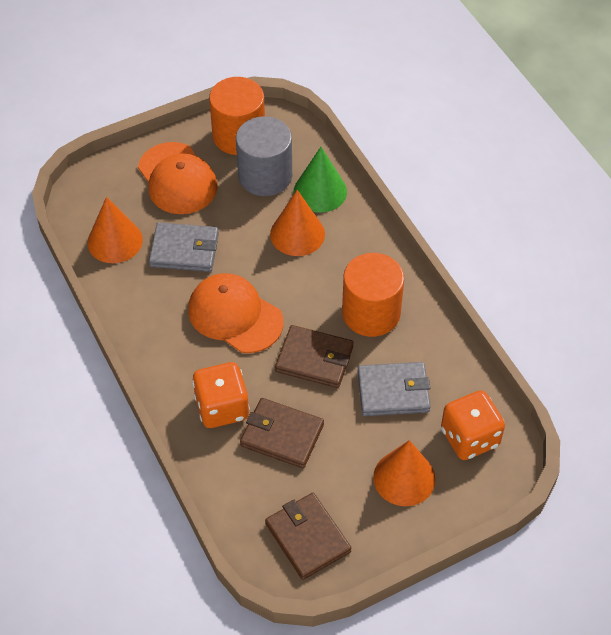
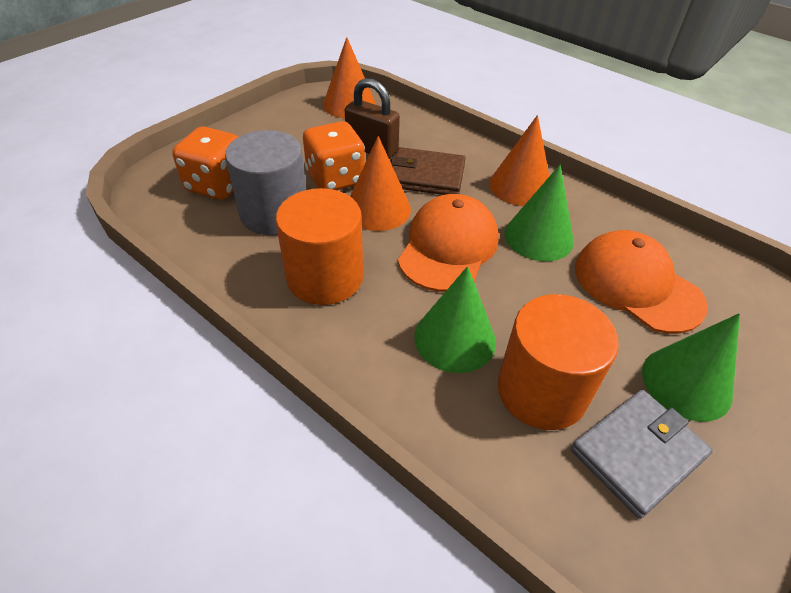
brown padlock: none = 0 -> [345,78,400,159] = 1
brown wallet: [240,398,324,468] [265,493,351,580] [275,325,354,388] = 3 -> [391,147,466,195] = 1
green cone: [294,147,347,213] = 1 -> [414,266,496,373] [504,165,574,261] [642,313,740,422] = 3
grey wallet: [149,222,219,272] [357,362,431,416] = 2 -> [571,390,713,519] = 1

